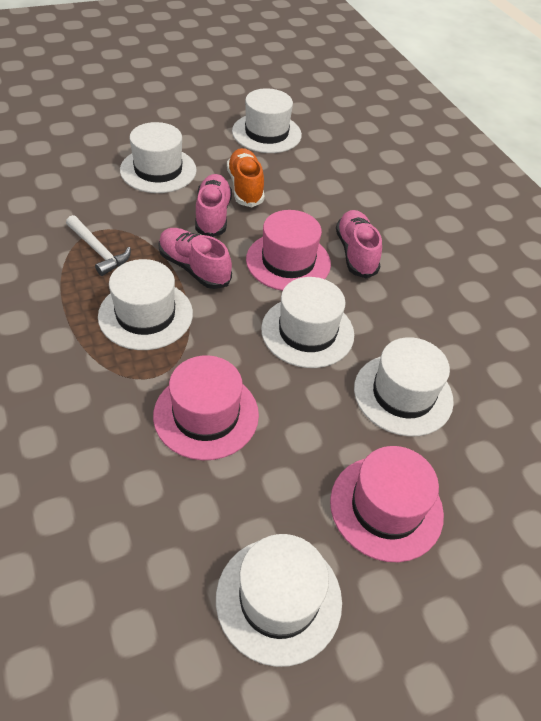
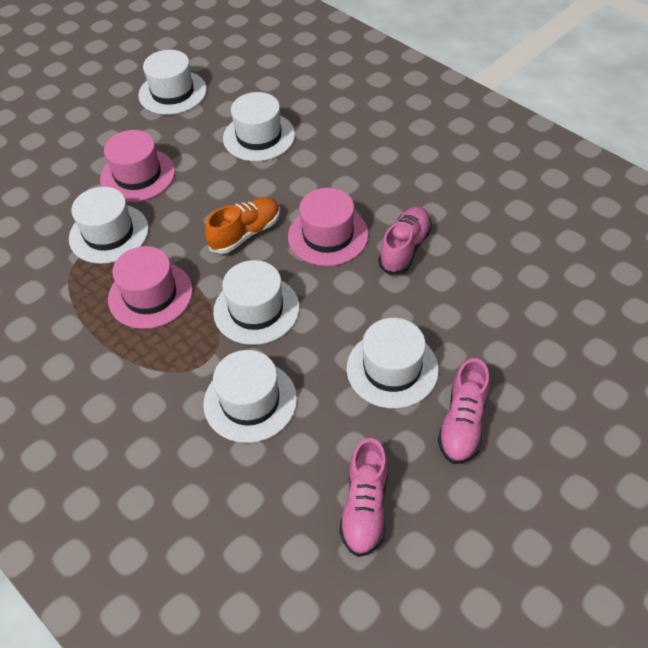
white hammer: [66,215,131,276] = 1 -> none = 0

